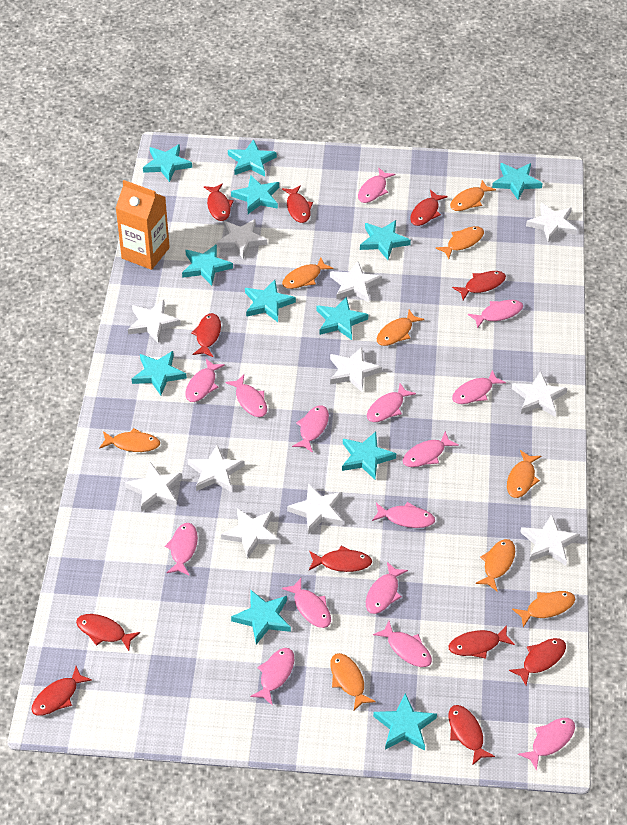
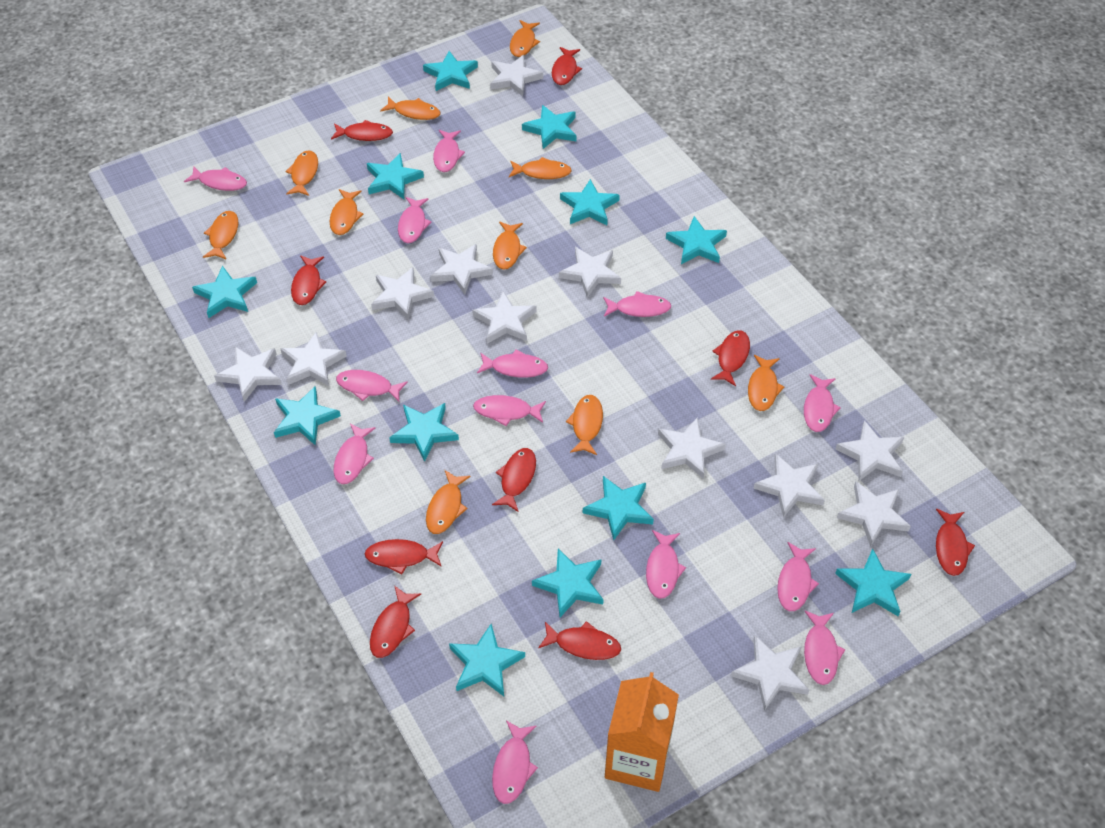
orange fish: [99,428,160,452] [282,258,334,289] [330,653,376,710] [377,310,424,346] [435,226,484,259] [450,180,496,211] [476,539,515,591] [507,450,541,498] [512,591,575,627] = 9 -> [203,211,238,259] [285,150,318,196] [330,189,364,235] [380,97,440,120] [426,470,471,534] [493,222,527,270] [509,157,572,179] [510,20,540,57] [566,395,603,455] [748,355,784,411] = 10
pink fish: [165,523,198,576] [185,359,225,402] [225,375,267,417] [250,648,294,706] [282,578,331,628] [292,405,329,453] [358,168,395,203] [366,562,408,614] [367,383,416,422] [372,502,435,528] [373,621,432,667] [403,431,459,467] [452,370,506,404] [468,300,523,329] [518,718,575,770] = 15 -> [184,166,247,191] [334,423,376,484] [336,370,408,402] [398,197,432,243] [433,130,465,172] [473,395,546,426] [477,349,548,378] [492,721,538,804] [603,291,671,317] [646,530,686,599] [777,542,819,611] [804,374,841,432] [804,611,845,685] = 13
red fish: [31,666,92,716] [76,614,140,651] [191,313,221,357] [204,183,234,221] [282,185,313,223] [309,546,372,572] [410,190,448,226] [449,625,515,659] [449,705,495,766] [452,271,506,300] [509,638,566,685] = 11 -> [291,255,326,305] [331,120,393,141] [364,539,443,574] [370,585,421,658] [492,448,536,512] [538,621,621,660] [552,47,582,85] [711,330,750,386] [936,509,975,576] = 9
white star: [125,462,182,512] [128,300,181,343] [188,445,245,492] [216,219,267,259] [221,508,280,559] [287,484,343,535] [330,261,382,303] [330,347,382,392] [512,371,567,417] [520,514,580,566] [526,203,577,243] = 11 -> [214,347,282,402] [281,332,347,386] [371,267,434,320] [431,244,493,294] [473,291,536,344] [490,55,543,96] [559,247,621,298] [658,417,726,479] [731,636,809,711] [753,454,825,518] [836,420,904,481] [837,481,911,547] = 12

